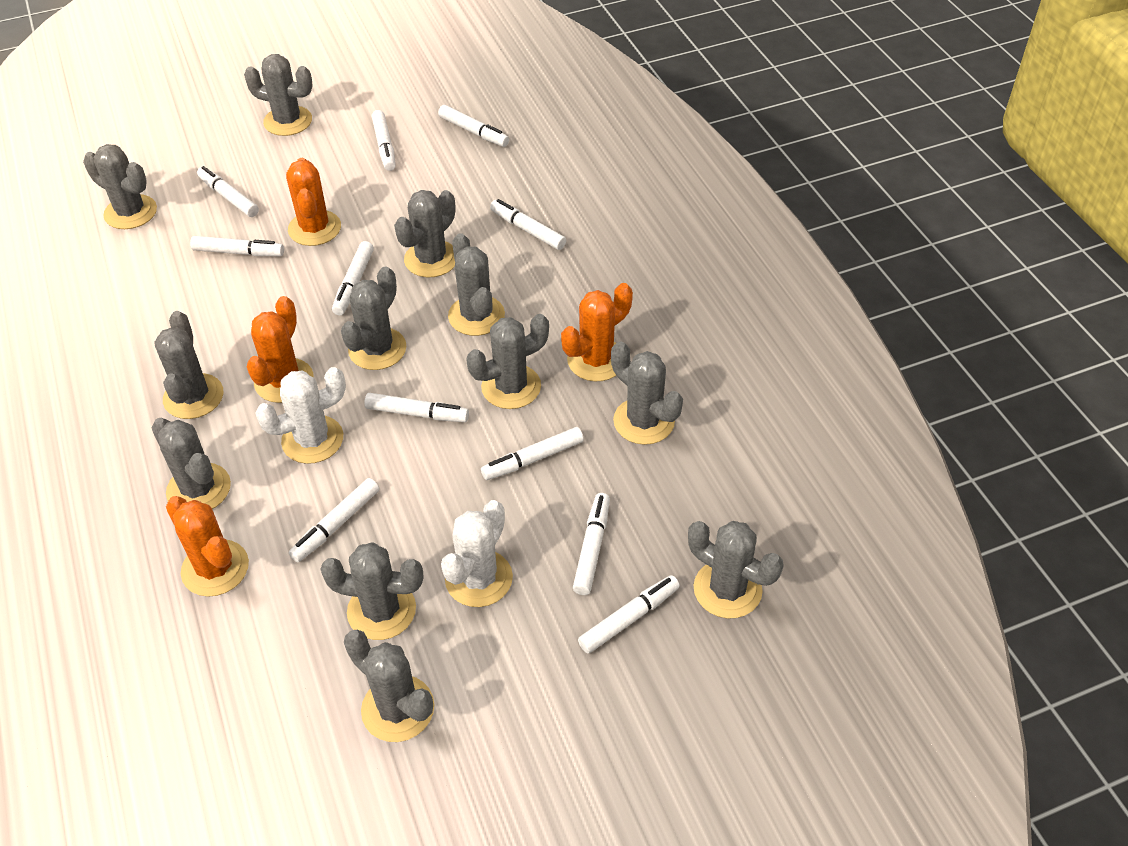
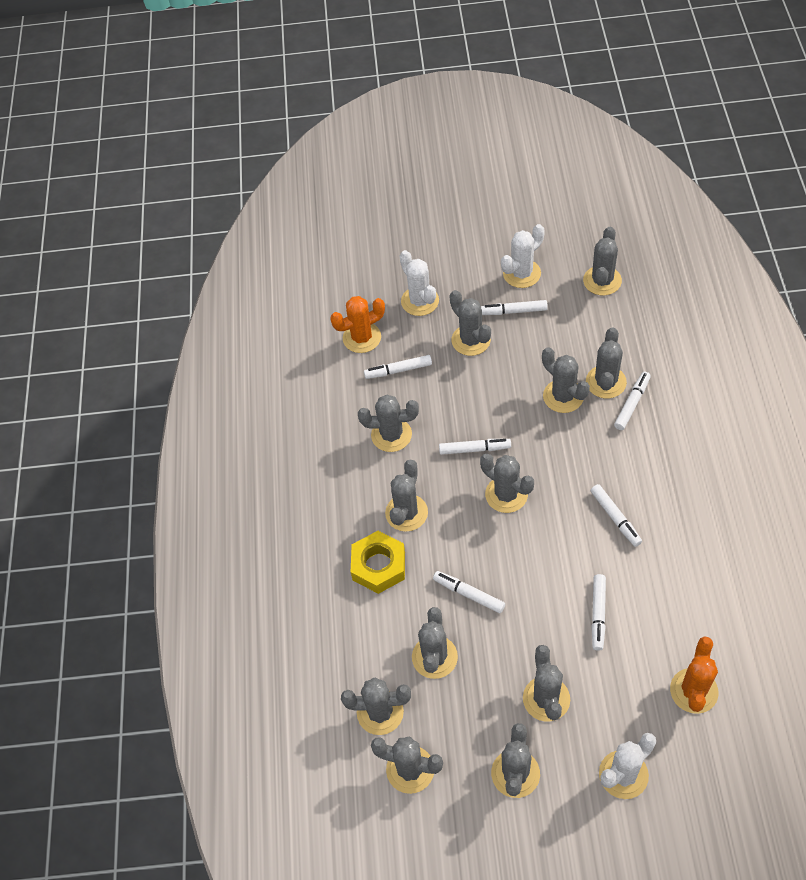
orange cactus: [166,496,249,597] [247,296,314,403] [286,158,341,246] [561,283,633,381] = 4 -> [330,296,385,353] [670,636,719,714] = 2
white cactus: [255,367,346,464] [441,500,513,607] = 2 -> [400,250,439,316] [501,224,545,288] [599,733,656,799] = 3
white marker: [190,236,284,256] [197,166,259,217] [289,478,379,562] [332,241,374,315] [364,393,469,422] [372,110,396,171] [438,105,509,147] [481,427,584,480] [490,199,566,250] [573,493,610,595] [578,575,680,653] = 11 -> [364,355,432,379] [433,571,505,613] [439,439,511,455] [481,300,548,315] [590,484,642,547] [591,574,606,651] [614,372,651,430] = 7
yellow nut: none = 0 -> [351,531,405,594] = 1

